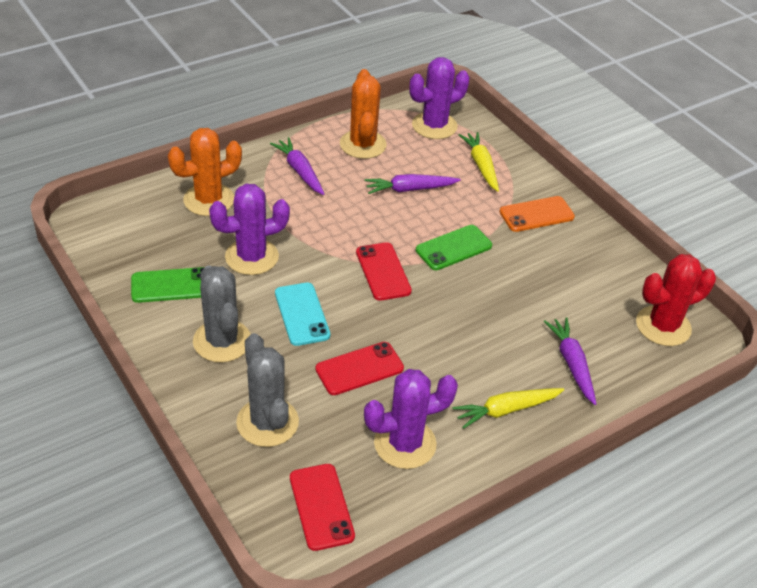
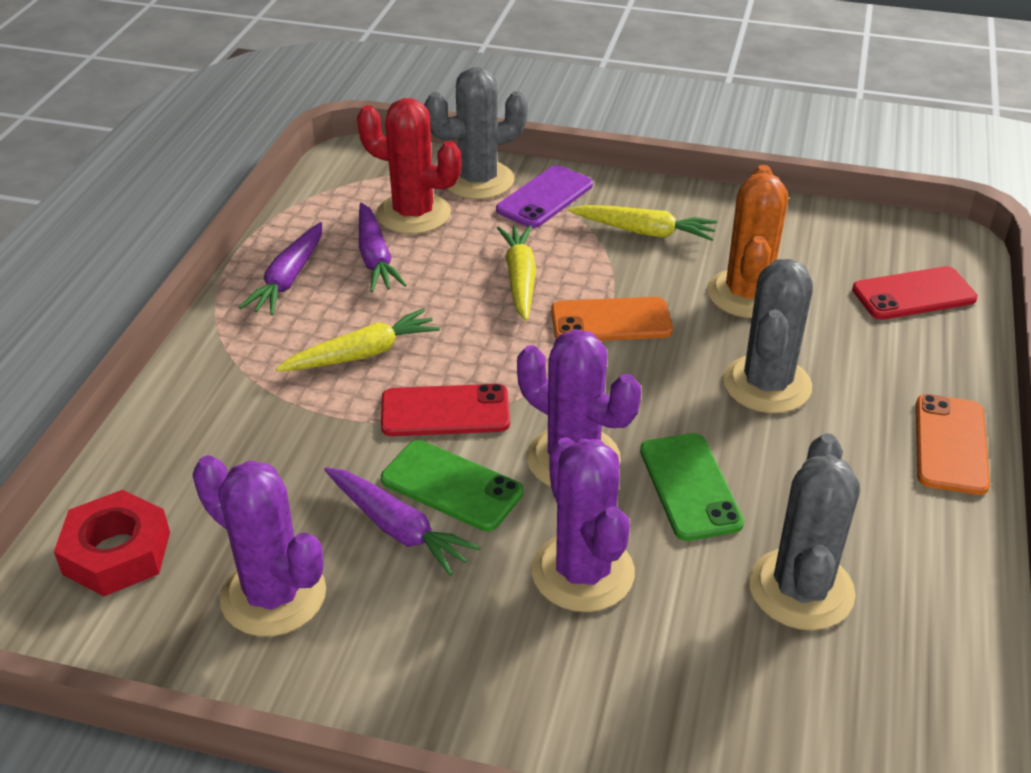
grey cactus: [193,266,251,362] [236,333,299,447] = 2 -> [424,67,528,199] [723,259,813,413] [749,433,860,630] = 3
orange cactus: [168,128,242,216] [340,69,387,159] = 2 -> [707,165,788,318] = 1
orange phone: [499,196,575,232] = 1 -> [551,297,673,341] [916,394,990,495] = 2
purple phone: none = 0 -> [496,165,593,228] = 1
red nut: none = 0 -> [54,490,170,596] = 1
red phone: [290,464,355,551] [315,342,404,395] [356,242,412,301] = 3 -> [381,384,510,436] [852,266,978,320] = 2
turquoise phone: [275,282,330,346] = 1 -> none = 0
yellow carrot: [452,388,564,429] [459,132,499,192] = 2 -> [276,308,440,372] [497,225,536,321] [569,205,717,241] = 3

